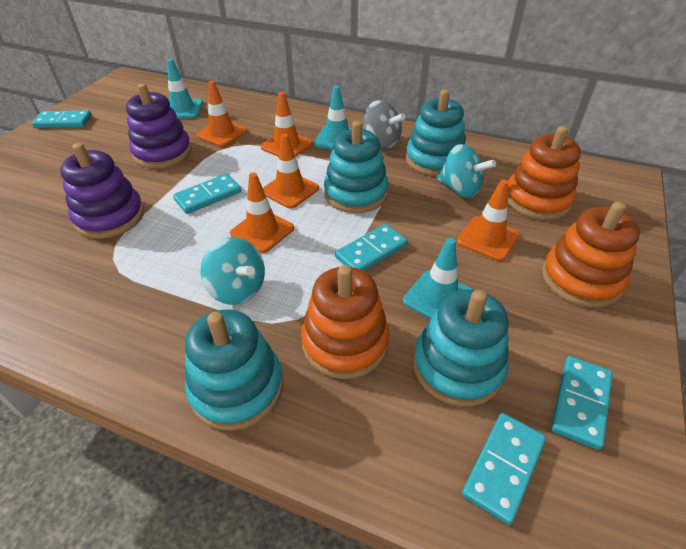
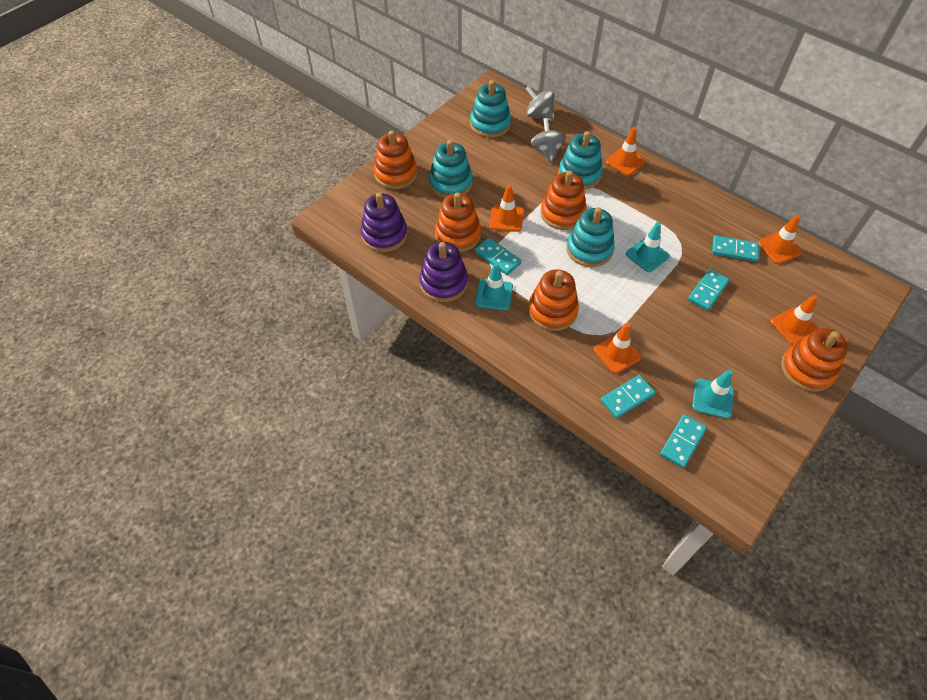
grey spinning top: [364,100,406,149] = 1 -> [526,86,554,121] [530,118,566,163] = 2
orange stacking toy: [301,265,389,379] [507,126,581,220] [542,202,640,308] = 3 -> [374,130,418,189] [435,192,481,252] [528,269,579,331] [541,171,587,230] [781,328,848,392] = 5
turquoise spinning top: [201,237,265,305] [437,144,496,198] = 2 -> none = 0

